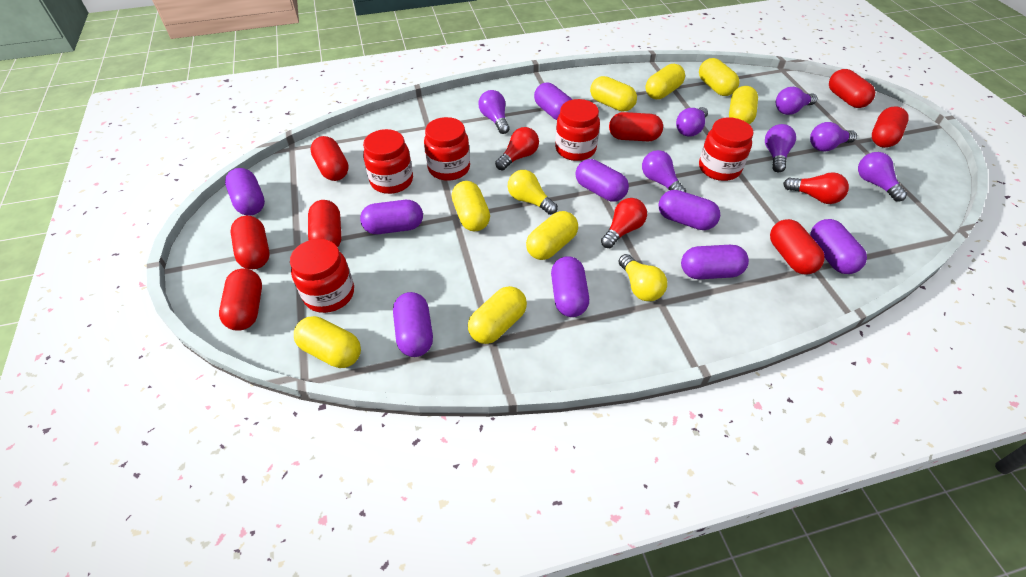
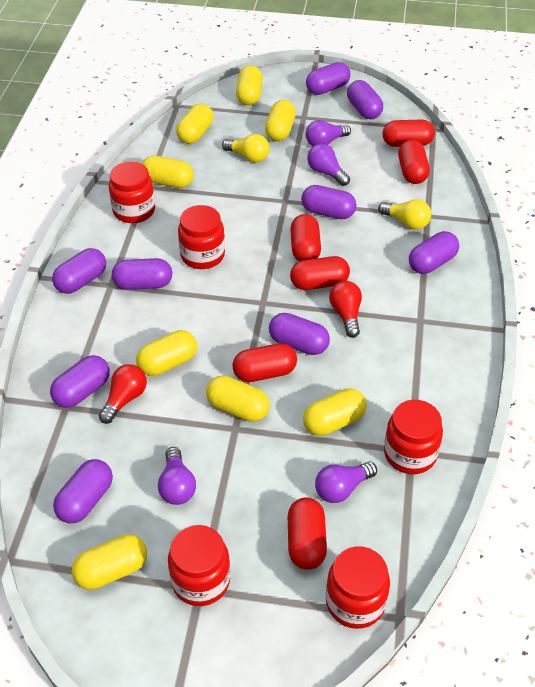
purple light bulb: [478,90,510,134] [642,150,686,192] [676,107,708,137] [765,124,796,172] [776,87,817,115] [810,122,857,151] [858,152,907,201] = 7 -> [158,447,196,505] [306,120,351,146] [307,144,350,186] [315,462,377,503] = 4
red capsule: [219,268,262,331] [230,216,270,269] [308,200,341,247] [310,136,349,181] [609,112,663,141] [770,219,825,275] [829,69,875,108] [872,106,908,148] = 8 -> [232,343,297,382] [288,497,327,570] [290,214,321,261] [290,256,350,290] [383,119,435,147] [398,140,430,184] = 6
red light bulb: [495,127,539,170] [601,198,647,248] [783,172,849,204] = 3 -> [99,364,147,424] [329,281,362,338] = 2

